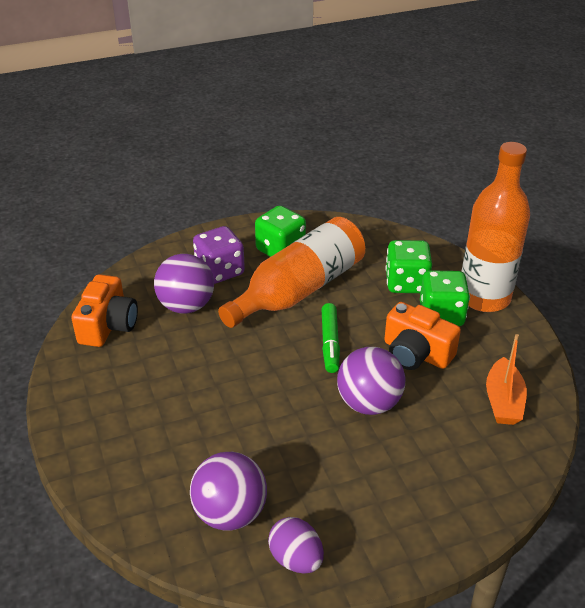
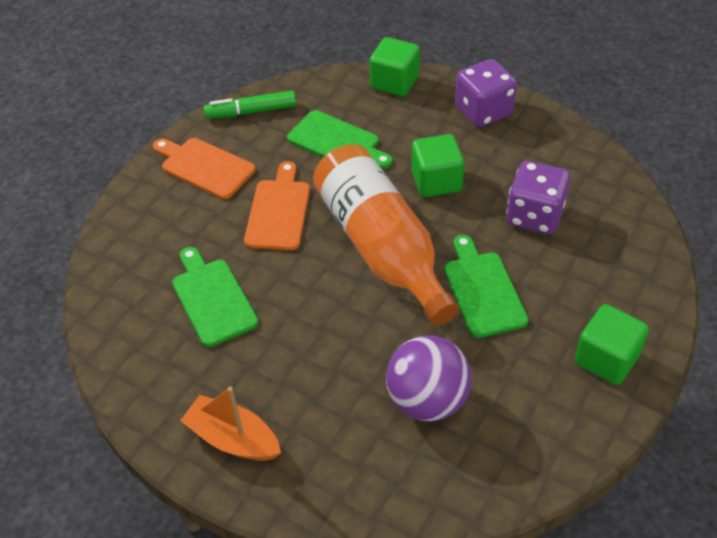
green cube: none = 0 -> [370,37,420,96] [411,134,464,197] [574,304,649,385] = 3
green cutting board: none = 0 -> [172,247,259,347] [287,110,392,169] [444,235,529,338] = 3
green dice: [255,205,306,257] [385,240,432,293] [420,270,470,326] = 3 -> none = 0
orange bottle: [218,217,365,328] [461,142,530,312] = 2 -> [313,144,458,325] = 1
orange camera: [71,274,138,347] [384,302,461,370] = 2 -> none = 0
orange cutting board: none = 0 -> [153,138,256,199] [244,161,310,250] = 2
purple ball: [154,254,214,314] [190,452,267,531] [337,347,405,415] = 3 -> [386,336,472,421] = 1
purple dice: [193,226,245,284] = 1 -> [455,59,517,127] [506,161,571,234] = 2
purple egg: [268,517,324,574] = 1 -> none = 0

